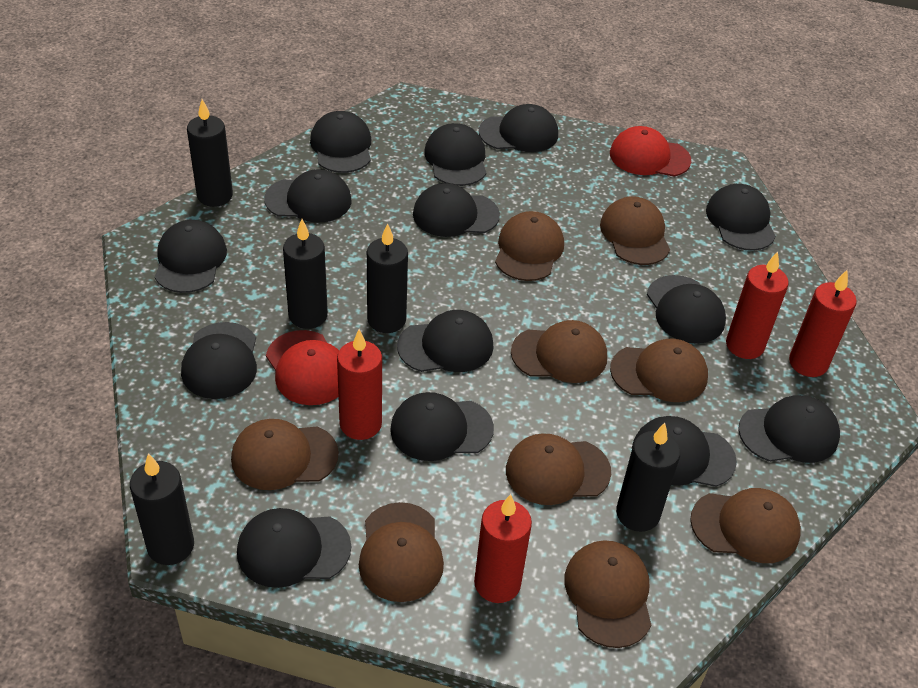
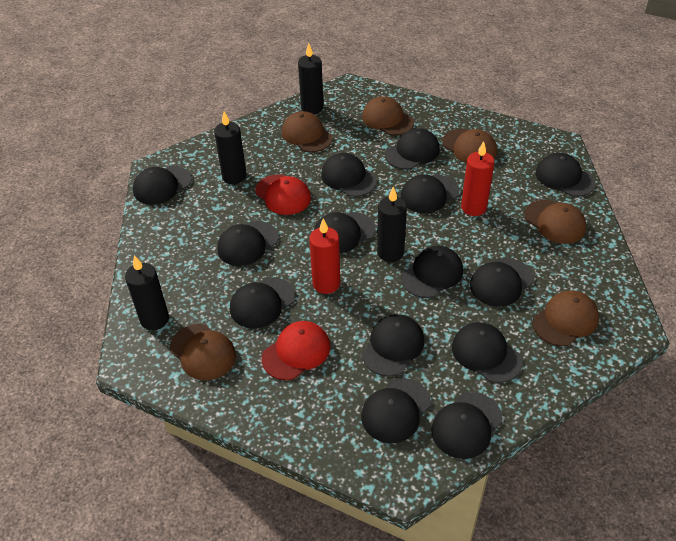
black candle: [130,453,194,565] [187,99,233,207] [283,219,328,329] [367,223,408,333] [616,423,680,532] = 5 -> [125,255,169,330] [214,111,247,184] [298,43,324,114] [377,186,407,262] = 4
brown cap: [231,419,339,490] [359,502,444,602] [495,211,564,281] [506,433,611,505] [511,320,607,383] [564,540,651,648] [600,197,670,265] [610,338,708,402] [690,488,801,563] = 9 -> [170,324,236,381] [282,111,333,152] [362,96,414,136] [442,129,497,163] [524,200,586,244] [532,290,599,346] = 6
red candle: [337,329,382,440] [474,494,532,603] [726,252,789,359] [789,270,857,377] = 4 -> [309,219,340,294] [461,141,495,216] = 2

